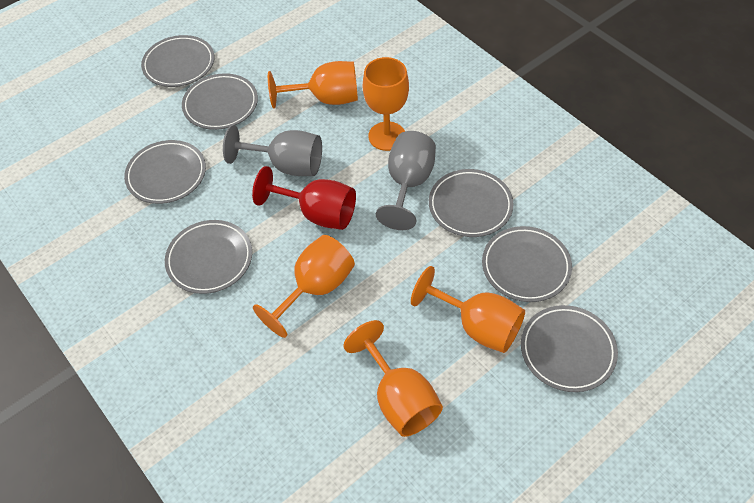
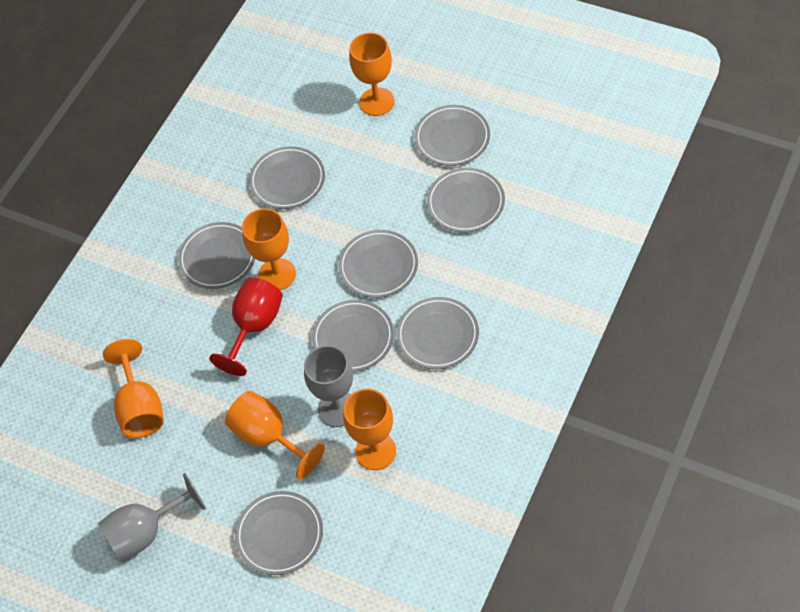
grey plate: [124,140,206,204] [141,35,214,87] [165,220,252,294] [182,73,258,130] [429,169,513,237] [482,226,572,302] [521,305,618,392] = 7 -> [178,222,255,289] [235,491,323,575] [249,146,325,209] [312,300,394,372] [338,230,418,298] [396,297,479,369] [414,105,490,166] [427,168,505,233] = 8

